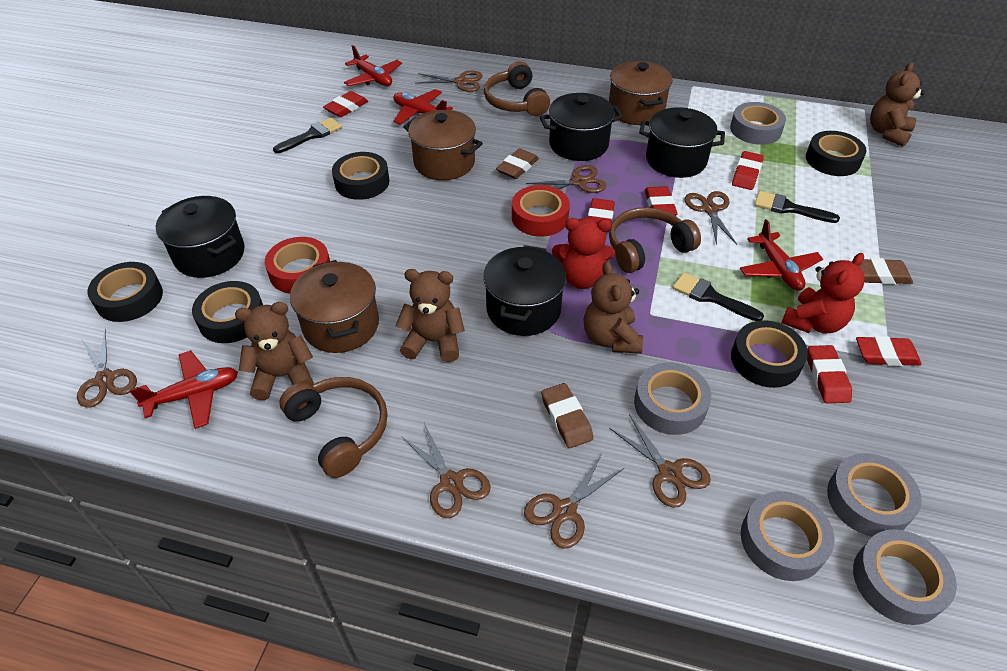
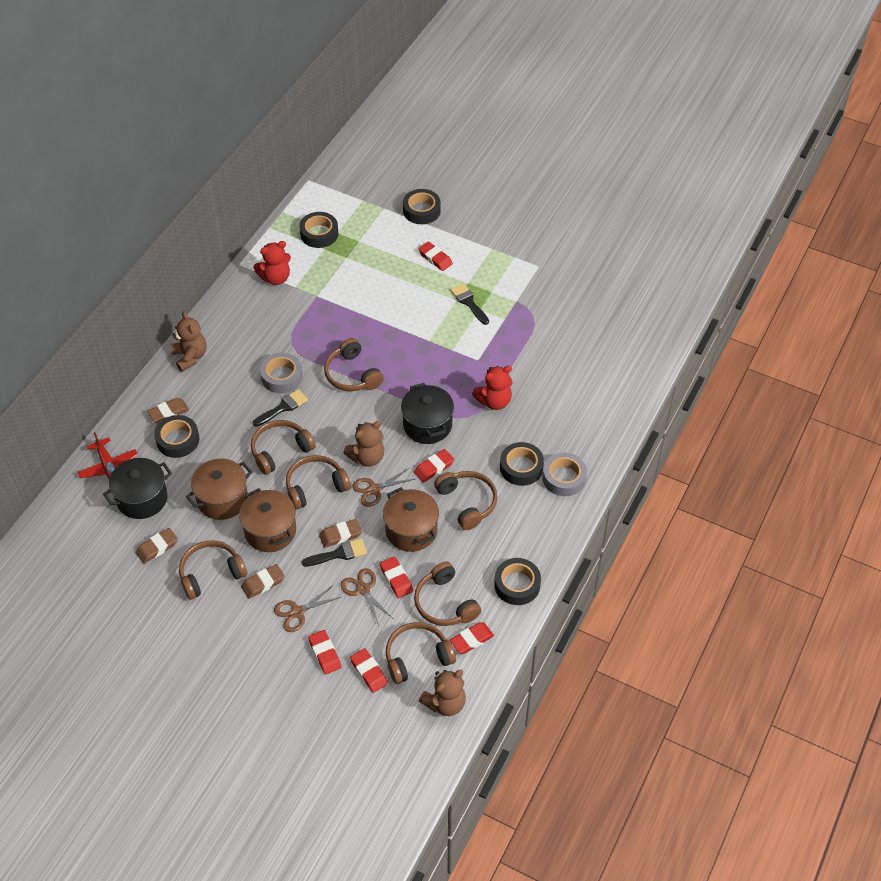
black pot: [155,196,245,278] [483,245,566,336] [540,93,623,161] [639,107,725,178] = 4 -> [103,458,172,519] [401,383,454,444] = 2
brown eraser: [496,148,539,179] [541,383,594,448] [859,258,913,284] = 3 -> [136,528,178,564] [147,398,189,423] [241,564,285,599] [319,519,362,548] = 4
brown headphones: [279,377,388,478] [484,61,550,116] [609,207,701,273] = 3 -> [179,540,247,600] [251,420,316,475] [286,455,351,510] [324,338,384,391] [386,622,456,684] [414,561,481,626] [434,471,498,530] = 7
brown scissors: [77,329,137,408] [401,423,491,518] [415,71,483,92] [524,454,624,549] [526,165,607,193] [609,414,711,508] [685,191,737,246] = 7 -> [274,585,341,632] [341,568,392,626] [353,468,415,507] = 3
brown teddy bear: [235,302,314,400] [396,269,465,362] [584,261,643,354] [870,62,925,147] = 4 -> [170,311,206,372] [343,421,384,467] [419,670,466,716] = 3
grey tape: [634,362,711,435] [730,102,786,145] [741,491,834,581] [827,453,922,537] [853,529,957,625] = 5 -> [260,353,303,393] [542,452,587,496] = 2
red plane: [129,350,238,429] [344,45,402,86] [393,89,453,125] [740,219,823,291] = 4 -> [78,432,138,479] = 1
red tape: [265,237,330,294] [512,185,570,237] = 2 -> none = 0

